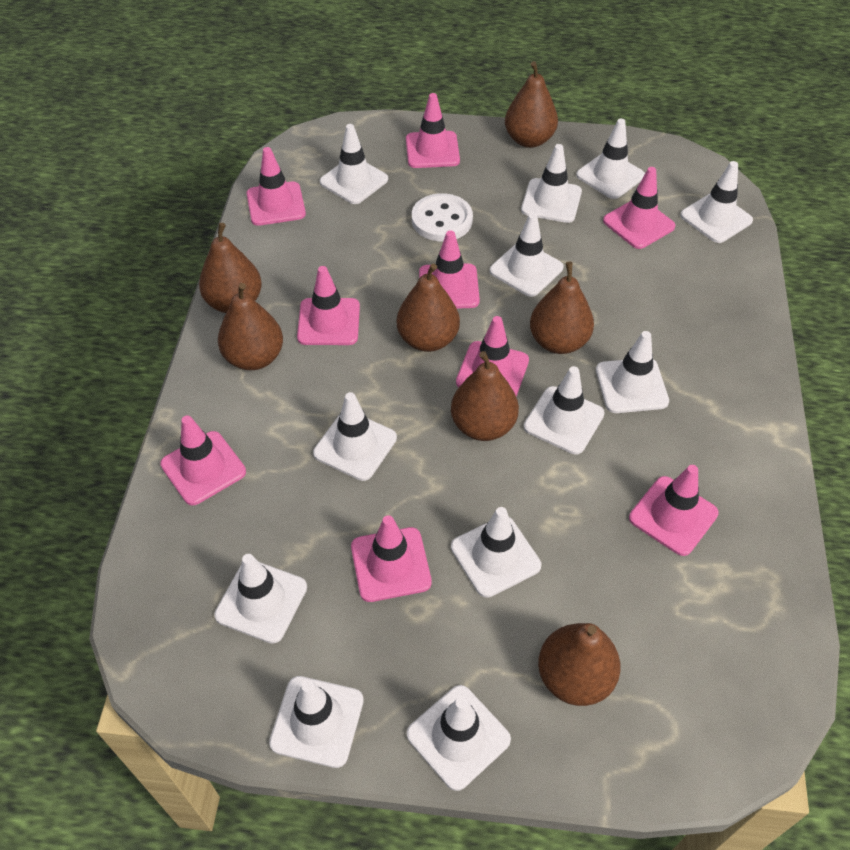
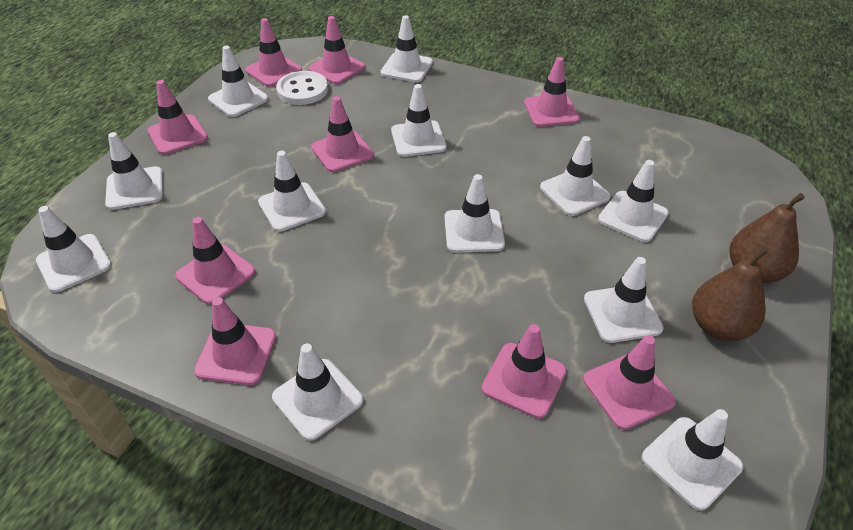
brown pear: [199,223,262,313] [218,283,283,370] [397,264,460,352] [451,351,519,441] [505,61,558,148] [530,261,594,354] [538,623,621,706] = 7 -> [692,247,769,341] [730,193,805,283] = 2

